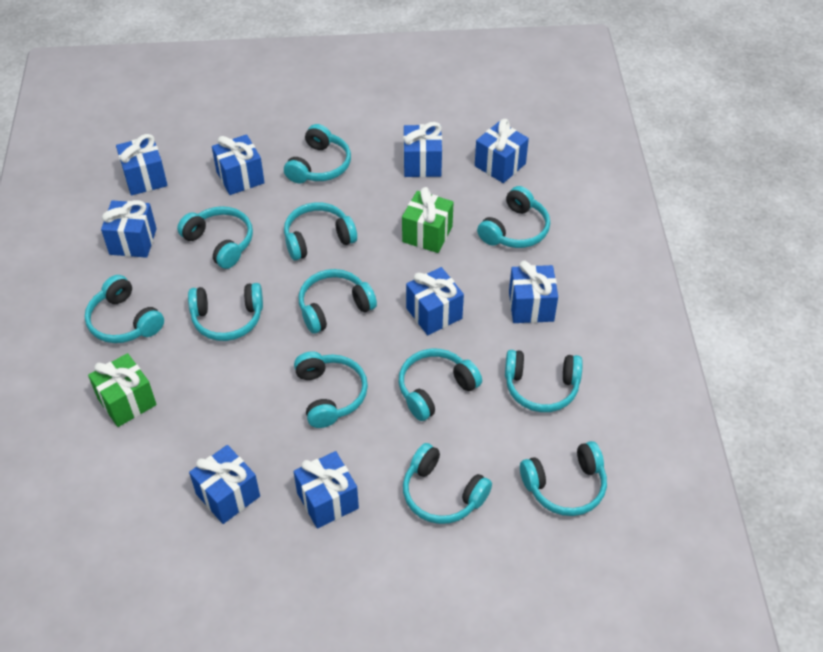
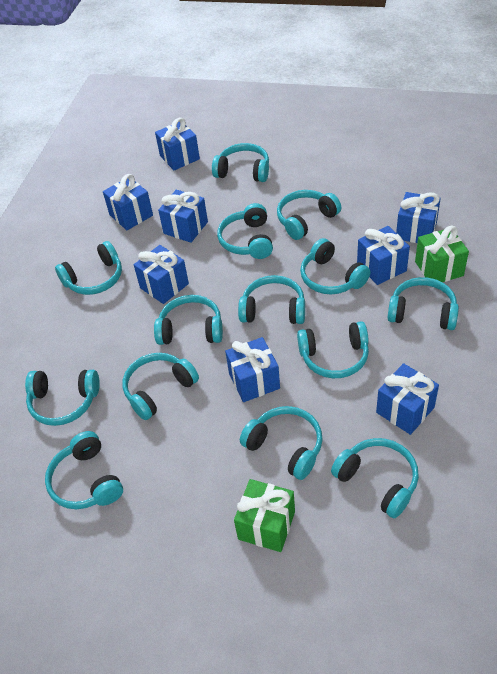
blue gift: [101,200,157,258] [116,134,168,195] [189,445,260,524] [212,134,265,195] [294,451,359,529] [403,122,442,177] [406,267,464,335] [475,119,529,183] [509,261,558,323] = 9 -> [103,174,153,230] [134,245,189,304] [155,117,200,171] [158,190,208,243] [225,337,280,402] [357,226,410,285] [376,363,439,435] [396,192,441,243] = 8
turquoise headphones: [85,275,164,343] [177,206,253,269] [188,283,263,341] [284,124,351,183] [284,202,357,260] [294,352,368,428] [298,269,377,334] [399,349,482,421] [403,443,492,524] [477,186,550,248] [505,350,583,412] [520,441,607,516] = 12 -> [25,370,100,426] [45,431,123,509] [55,241,122,295] [122,353,199,420] [154,295,223,345] [212,143,269,182] [217,203,273,259] [238,275,305,324] [240,406,323,480] [277,190,341,240] [297,321,369,378] [300,238,371,294] [331,438,419,518] [388,277,459,330] = 14

